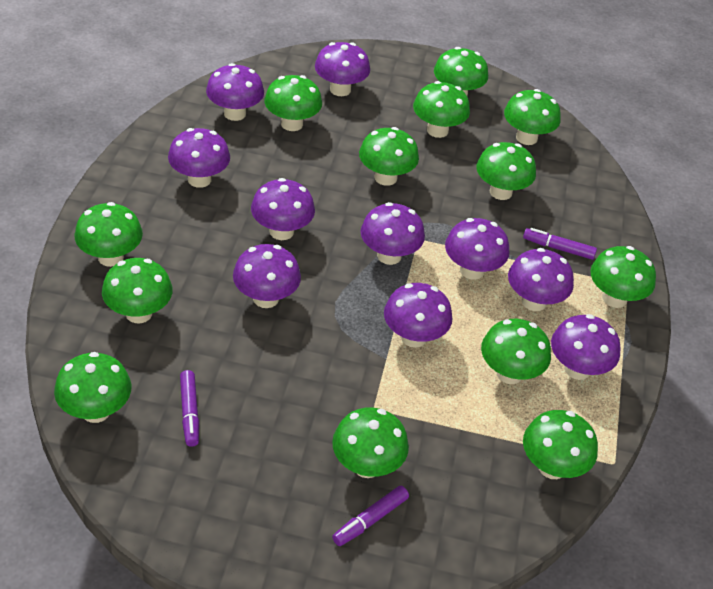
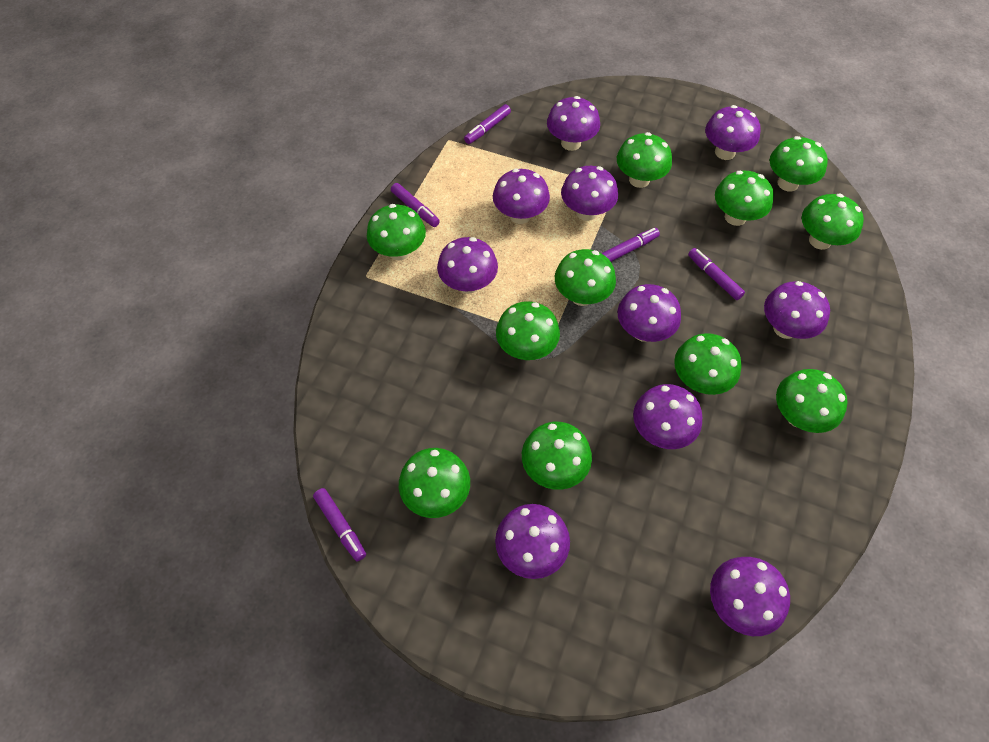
green mushroom: [54,352,132,423] [74,202,143,267] [102,258,173,323] [264,75,322,131] [332,407,409,478] [359,127,419,186] [413,81,470,138] [434,47,488,96] [476,142,536,200] [481,319,551,384] [504,89,561,145] [523,410,598,479] [591,246,656,308] = 13 -> [367,204,426,261] [399,448,470,518] [496,301,560,360] [522,422,592,490] [555,249,616,306] [617,132,672,188] [674,333,742,395] [715,171,774,226] [770,136,828,192] [776,369,848,433] [802,194,864,250] = 11
purple marker: [180,370,199,447] [332,486,409,546] [523,228,597,260] = 3 -> [313,488,366,561] [391,183,440,227] [464,104,511,144] [601,228,660,262] [688,248,745,300] = 5

